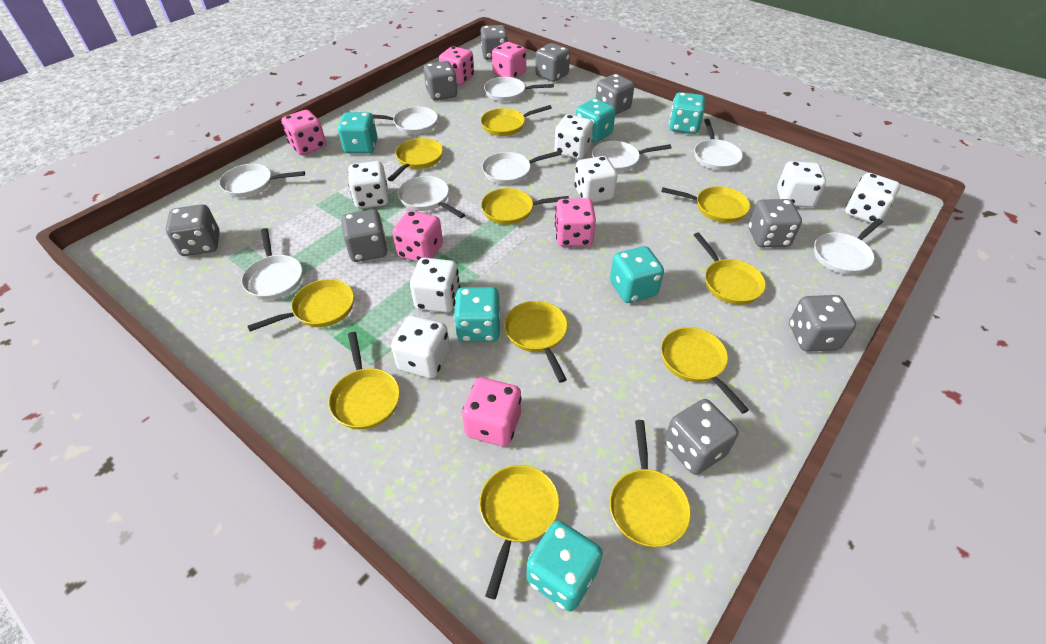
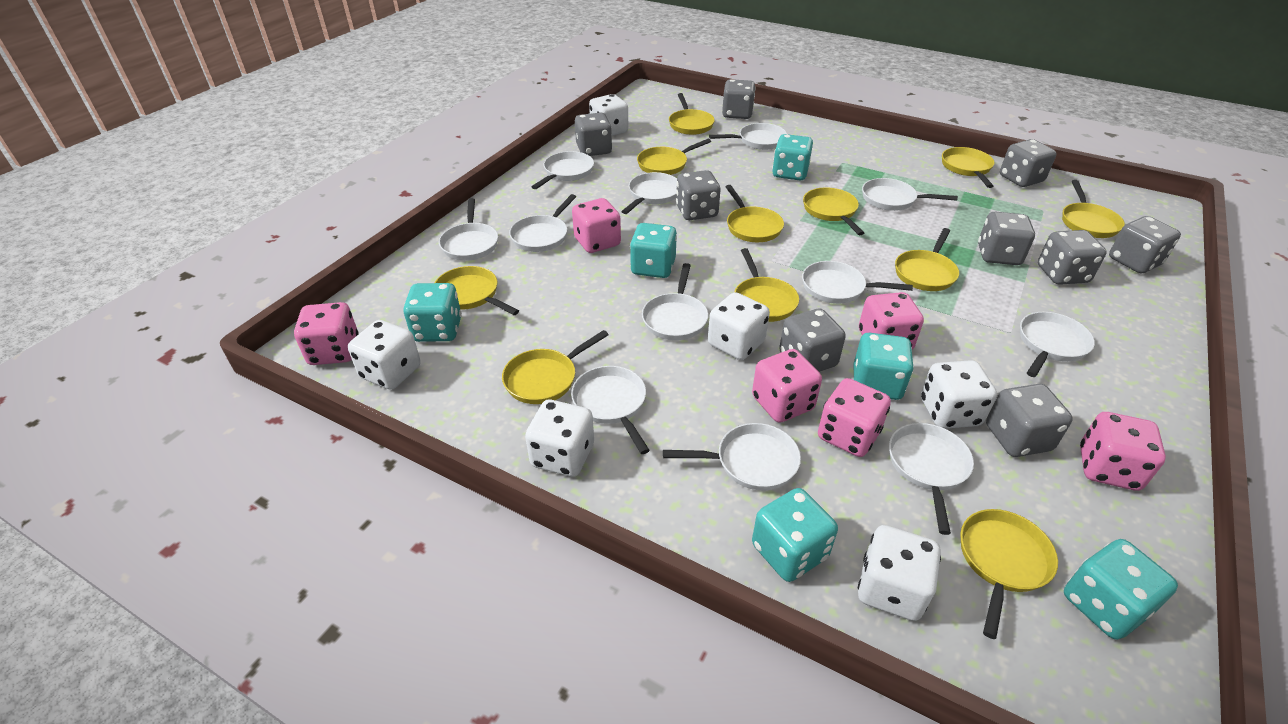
white dice: [348,161,389,209] [391,315,450,378] [410,258,460,313] [554,115,593,159] [574,156,617,203] [777,161,826,208] [845,173,900,223] = 7 -> [348,320,420,390] [525,400,594,477] [589,94,628,136] [708,292,770,360] [858,525,941,621] [921,360,997,429] = 6
white pan: [219,164,305,197] [241,228,302,300] [373,107,438,134] [398,176,465,218] [482,151,561,184] [484,77,554,102] [592,141,671,172] [694,119,743,170] [814,219,883,275] = 9 -> [439,198,498,261] [509,194,576,252] [532,151,594,189] [571,366,650,454] [621,172,677,214] [642,263,708,341] [663,423,801,490] [709,123,787,150] [802,261,913,304] [862,178,958,211] [889,423,974,535] [1020,312,1095,377] = 12

